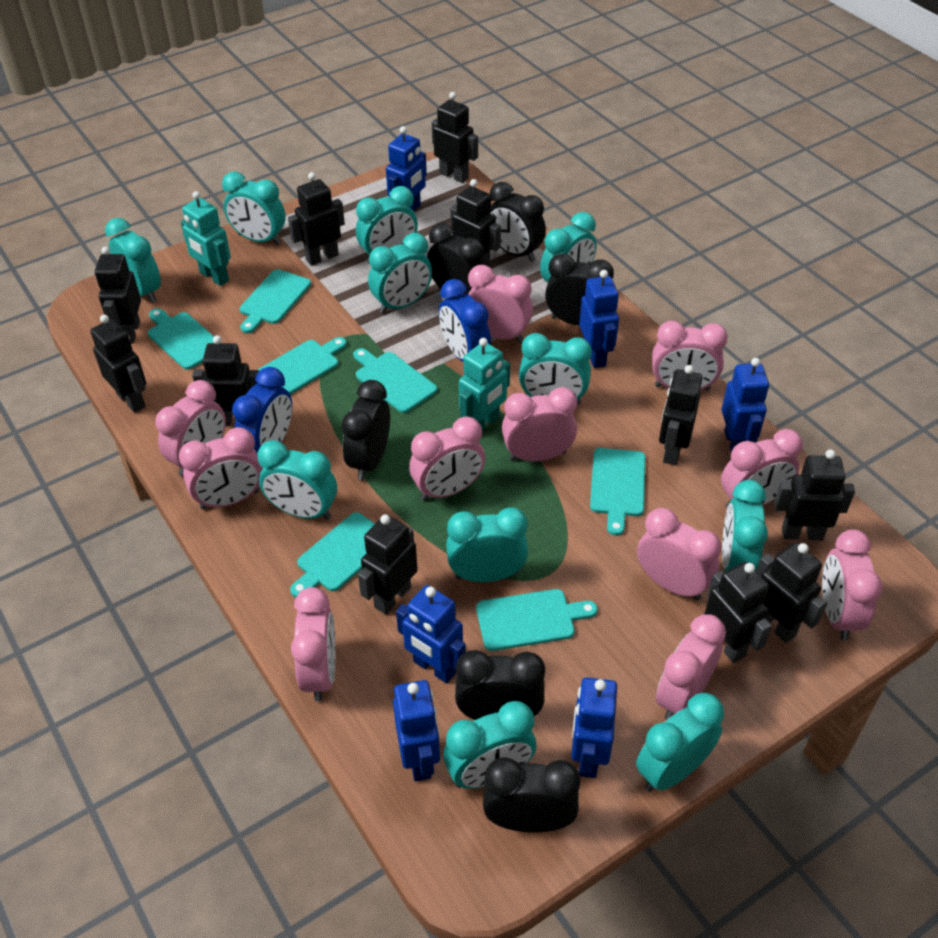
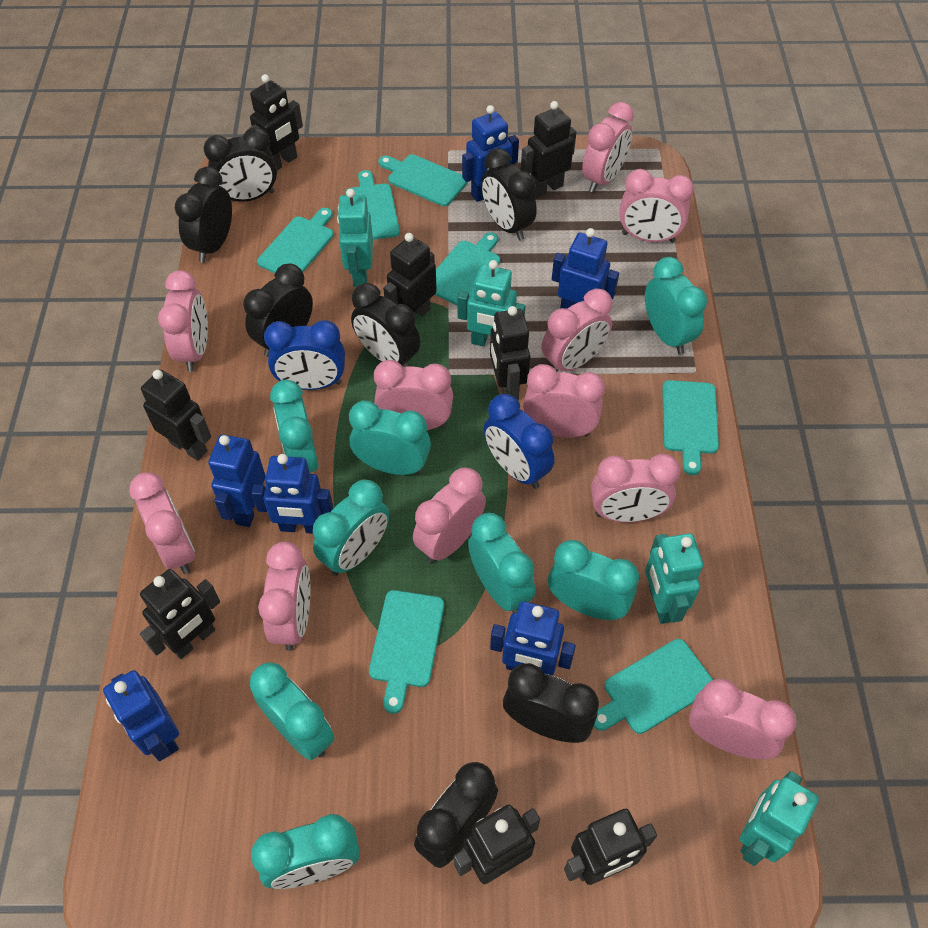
black clock: [342,380,390,480] [427,223,485,294] [455,650,545,720] [483,757,581,833] [489,182,546,262] [545,253,614,325] = 6 -> [175,167,232,263] [204,127,277,202] [243,263,313,357] [351,283,420,367] [414,762,498,868] [481,148,537,241] [503,663,599,743] = 7
black robot: [90,315,146,413] [95,247,141,344] [192,335,259,426] [288,172,345,266] [358,514,418,614] [432,92,478,183] [450,179,501,267] [659,365,703,465] [705,562,772,663] [757,542,827,643] [774,449,855,540] = 11 -> [140,569,220,659] [141,370,211,461] [249,74,303,170] [383,233,437,323] [454,805,540,884] [490,306,531,400] [521,101,576,198] [564,809,657,885] = 8
turquoise clock: [105,218,161,303] [222,172,286,245] [257,440,337,520] [356,186,418,263] [368,233,432,314] [443,701,537,789] [446,507,528,582] [519,333,592,405] [540,212,597,283] [636,693,724,792] [722,480,768,572] = 11 -> [250,662,334,760] [251,814,360,889] [270,380,319,473] [313,479,389,576] [349,401,431,475] [468,513,535,613] [548,540,639,620] [645,257,707,354] = 8
turquoise robot: [181,191,231,286] [459,338,510,431] = 2 -> [337,189,373,287] [457,260,525,346] [645,533,703,624] [740,771,819,866] = 4

